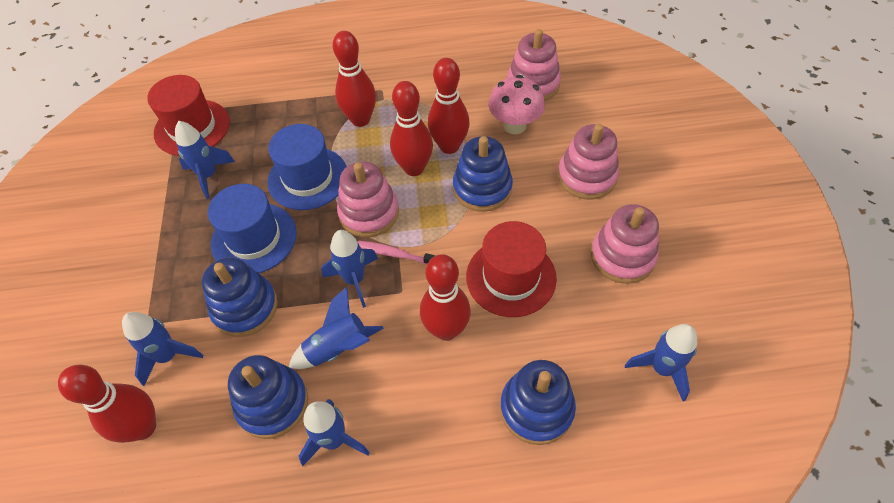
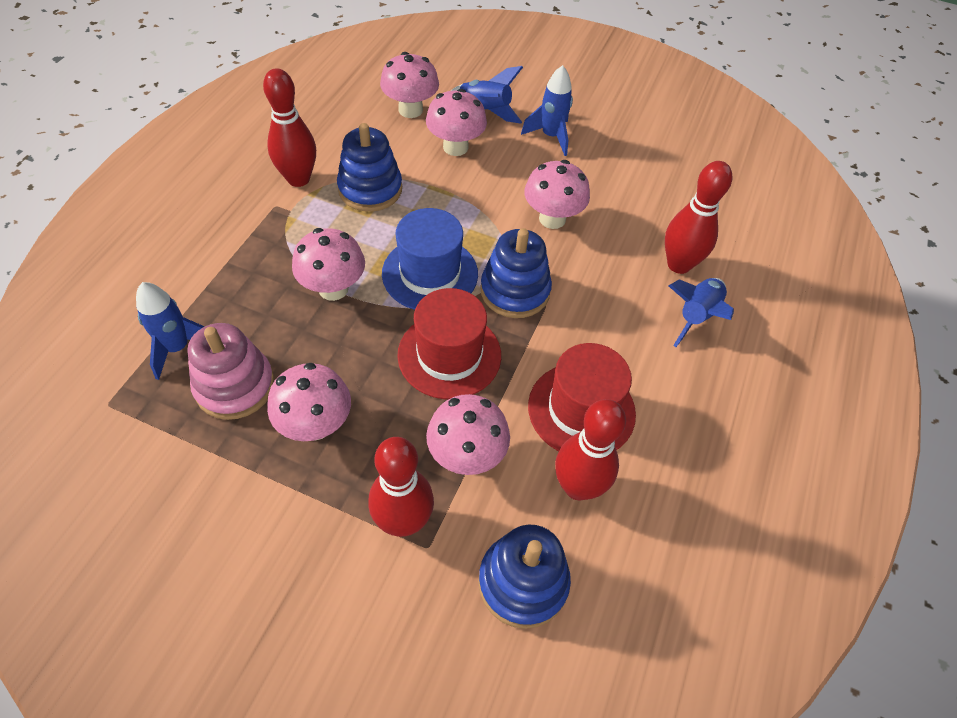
blue hat: [208,184,297,273] [267,124,347,210] = 2 -> [382,208,478,310] = 1
blue rocket: [122,312,203,386] [175,121,235,199] [289,287,384,369] [298,399,370,466] [321,230,378,308] [625,324,697,402] = 6 -> [136,282,205,380] [451,66,523,124] [521,65,573,156] [668,278,734,347] = 4
blue stacking toy: [202,257,278,337] [228,355,308,439] [453,136,513,212] [500,360,576,445] = 4 -> [337,123,402,212] [478,525,571,629] [480,228,552,318] = 3
pink mushroom: [489,75,545,134] = 1 -> [267,363,351,441] [292,228,365,301] [380,52,439,118] [426,89,487,156] [426,394,510,475] [524,160,590,229] = 6
pink stacking toy: [337,161,399,237] [507,29,561,101] [558,124,619,200] [591,204,659,284] = 4 -> [187,323,274,420] = 1
pink toothbrush: [357,240,436,265] = 1 -> none = 0
red bowling pin: [58,365,156,443] [332,31,376,127] [390,81,433,176] [420,254,471,341] [428,58,470,154] = 5 -> [263,68,316,187] [368,437,434,537] [555,399,626,500] [665,161,732,274] = 4

